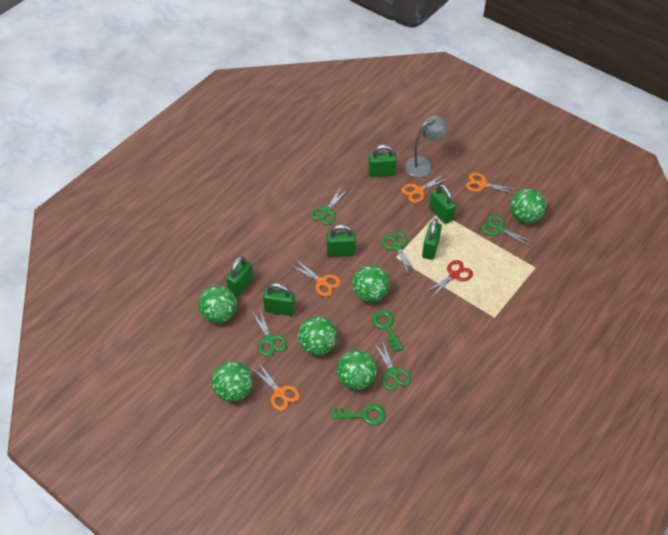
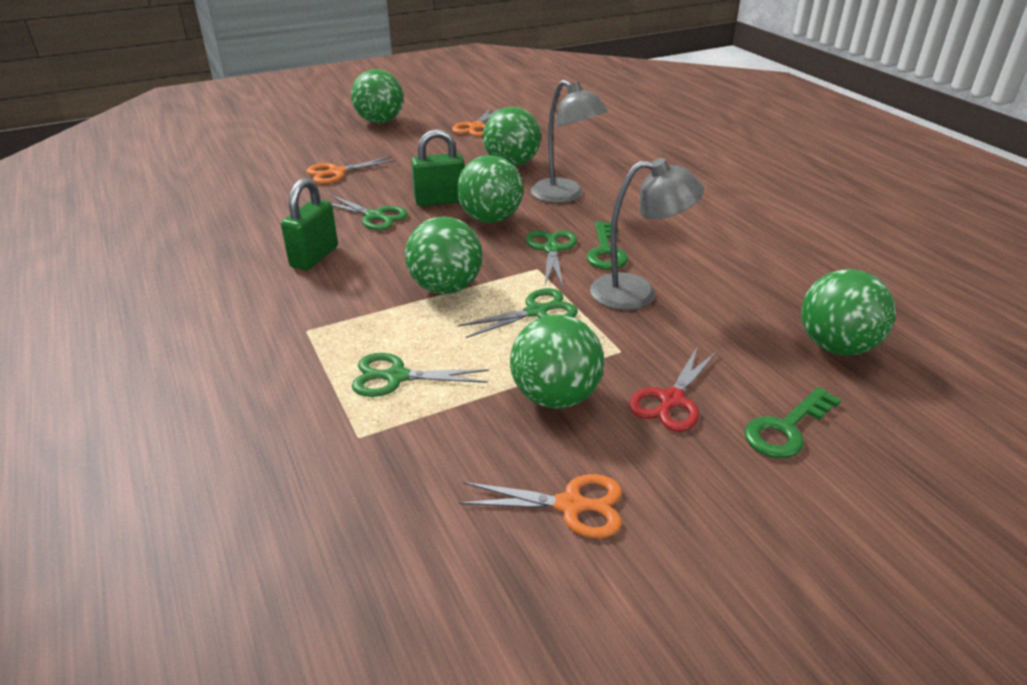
green padlock: [226,256,254,297] [263,283,296,316] [326,225,356,256] [368,145,397,177] [422,219,442,260] [429,184,456,224] = 6 -> [281,178,338,271] [411,129,465,206] = 2
green scissors: [252,309,287,356] [311,187,348,225] [373,339,411,391] [381,232,417,275] [481,215,533,248] = 5 -> [330,195,408,231] [352,353,489,397] [458,288,578,338] [526,230,577,287] = 4
grey lamp: [405,115,448,177] = 1 -> [531,80,608,203] [590,158,704,310] = 2
orange scissors: [253,362,300,411] [290,260,341,297] [401,174,450,203] [466,173,518,194] = 4 -> [306,156,396,184] [452,108,502,137] [459,474,622,538] = 3

